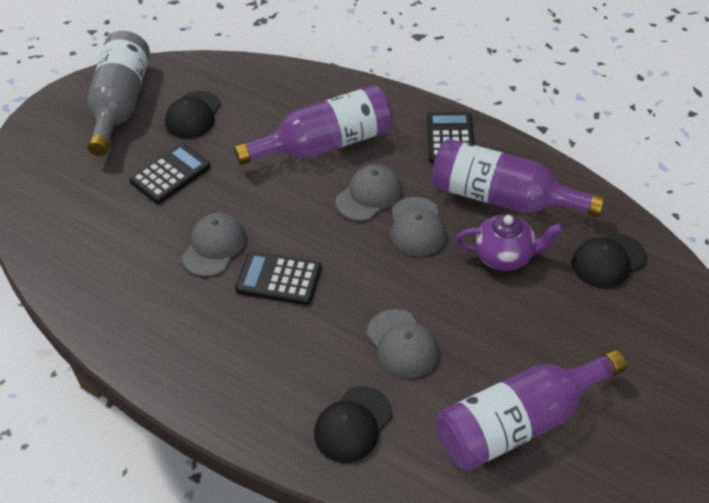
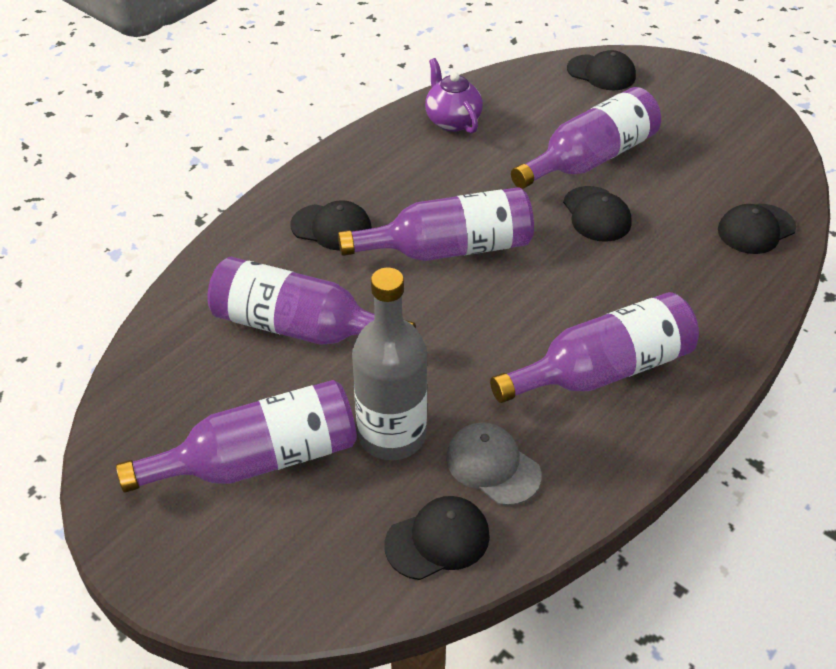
black calculator: [130,143,210,204] [235,252,321,305] [427,112,474,163] = 3 -> none = 0
black cap: [165,91,221,139] [314,386,392,463] [572,233,647,288] = 3 -> [290,200,372,251] [385,496,490,580] [563,186,632,242] [567,50,636,90] [718,204,796,254] = 5
grey cap: [182,213,246,276] [335,164,402,221] [367,309,439,378] [391,197,446,256] = 4 -> [446,422,541,506] = 1
purple bottle: [234,85,393,165] [431,139,605,217] [436,349,627,471] = 3 -> [116,380,357,493] [207,257,416,345] [338,187,534,261] [490,292,699,403] [511,87,661,189] = 5

